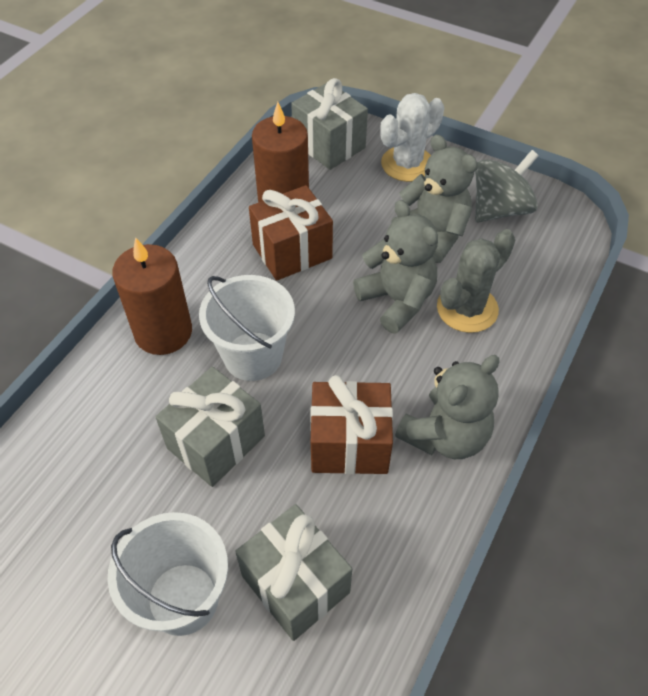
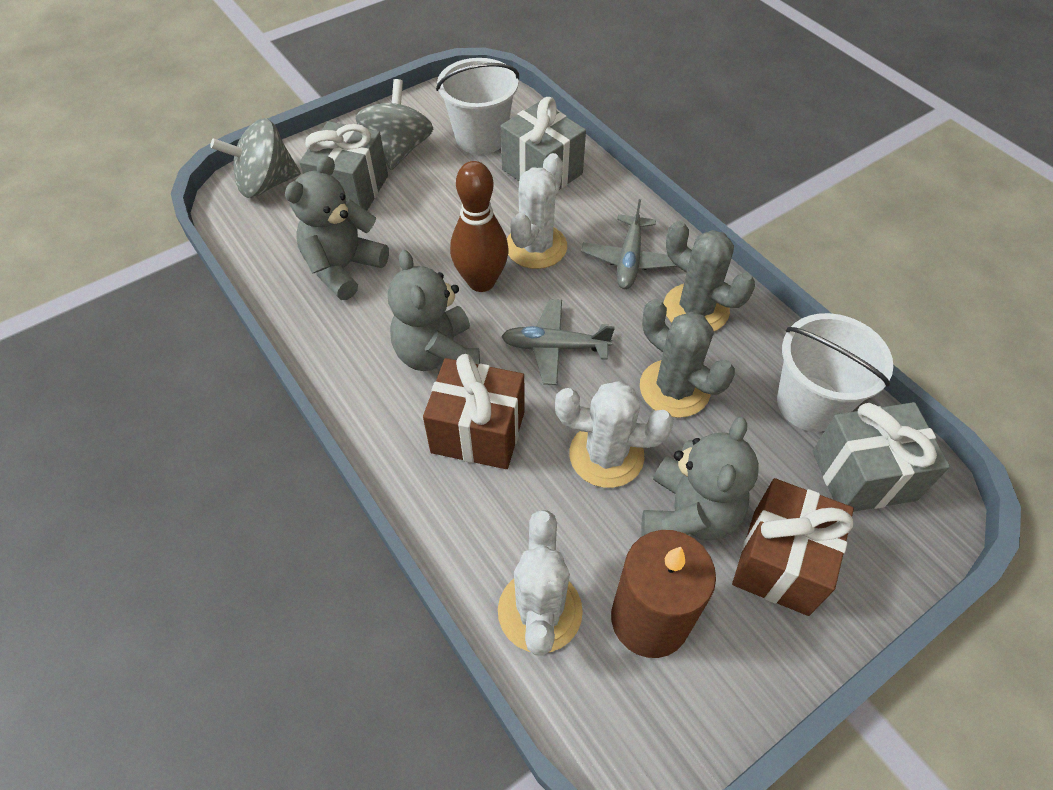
brown bowling pin: none = 0 -> [450,161,508,292] = 1
brown candle: [112,237,192,355] [252,102,309,203] = 2 -> [611,530,716,658] = 1
grey cactus: [437,229,515,333] = 1 -> [640,299,735,418] [664,221,755,331] = 2
grey plane: none = 0 -> [501,299,615,385] [581,199,677,289] = 2
grey spinning top: [475,150,539,222] = 1 -> [210,118,301,198] [355,79,433,170] = 2
white cactus: [380,93,444,182] = 1 -> [498,510,583,656] [507,153,567,269] [555,381,673,488] = 3

